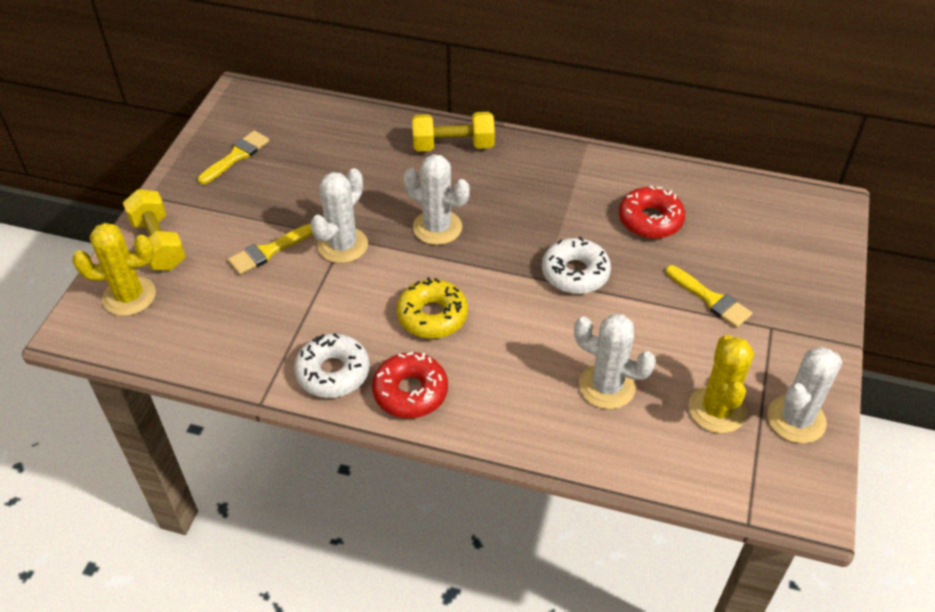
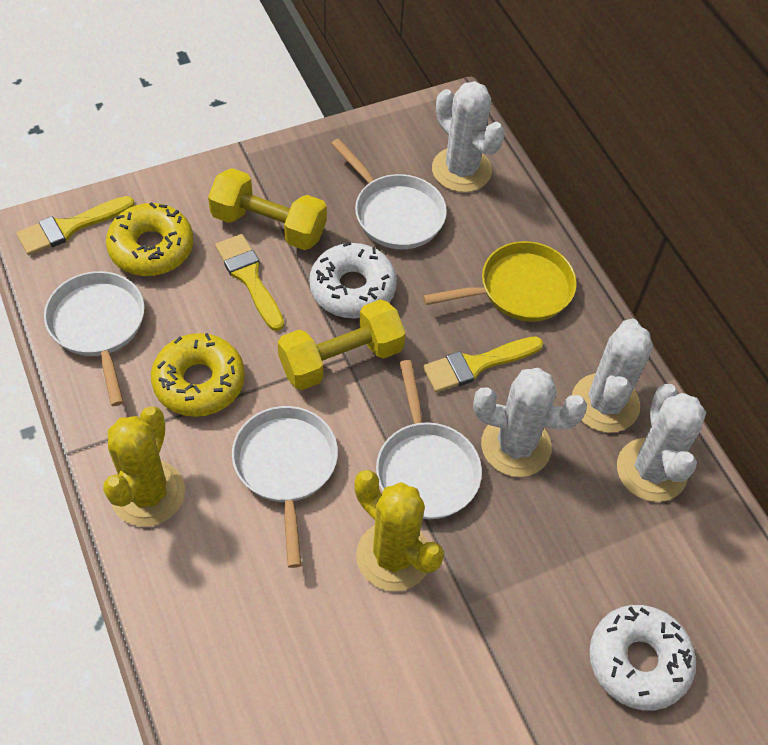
red donut: [372,352,448,418] [619,185,685,239] = 2 -> none = 0
white pan: none = 0 -> [44,271,145,406] [232,406,338,568] [331,139,447,249] [376,360,482,519] = 4
yellow donut: [396,277,468,339] = 1 -> [106,202,193,276] [151,333,245,417] = 2
yellow pan: none = 0 -> [423,241,577,322] = 1

